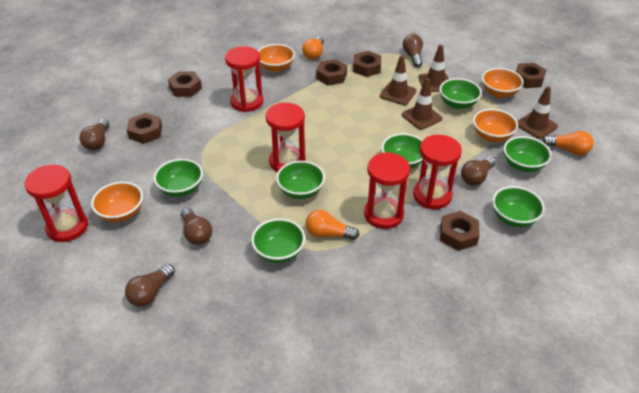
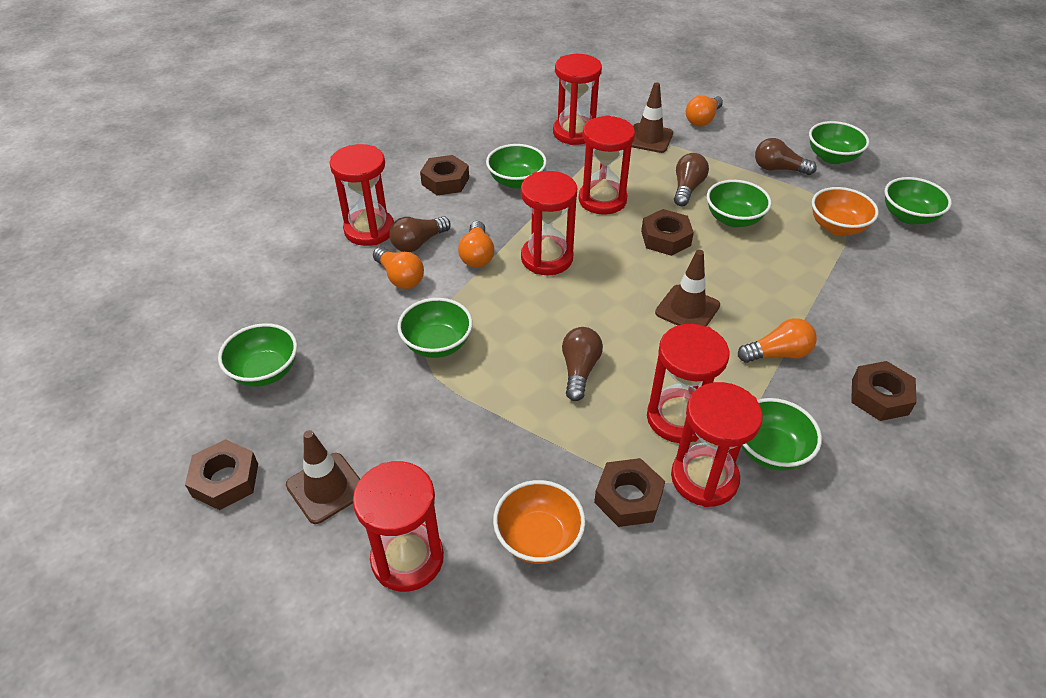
brown light bulb: [79,119,109,150] [125,264,175,307] [181,208,212,245] [403,34,423,67] [461,157,496,186] = 5 -> [389,216,451,252] [562,327,603,401] [674,153,709,207] [755,138,817,175] = 4
brown nut: [127,113,162,144] [168,71,202,97] [316,59,347,85] [353,51,381,77] [440,211,480,251] [516,63,547,88] = 6 -> [185,439,258,510] [420,155,469,195] [594,458,665,527] [641,209,694,256] [851,361,917,421] = 5
brown traffic cone: [380,55,416,105] [402,78,442,130] [418,45,449,92] [517,86,558,139] = 4 -> [286,430,360,524] [631,82,673,153] [655,250,720,327] = 3
orange bowl: [91,182,143,222] [258,44,295,72] [473,109,518,142] [482,68,524,98] = 4 -> [493,480,585,564] [812,187,879,235] = 2
orange light bulb: [302,36,324,60] [306,210,359,240] [542,131,594,155] = 3 -> [373,247,424,289] [458,221,494,268] [686,96,723,126] [738,318,817,363] = 4
red hourglass: [25,165,88,242] [225,46,263,112] [266,103,306,172] [364,152,410,229] [413,135,462,209] = 5 -> [330,144,394,246] [353,461,444,592] [521,171,577,275] [553,54,602,145] [579,115,635,215] [647,324,730,443] [671,382,763,507] = 7

